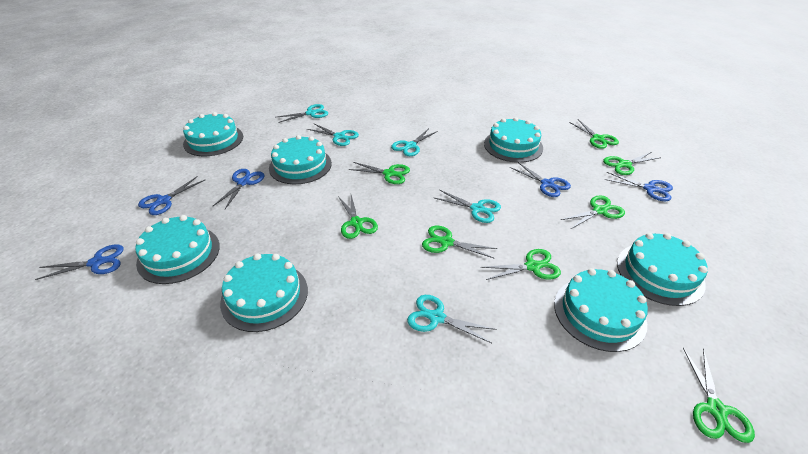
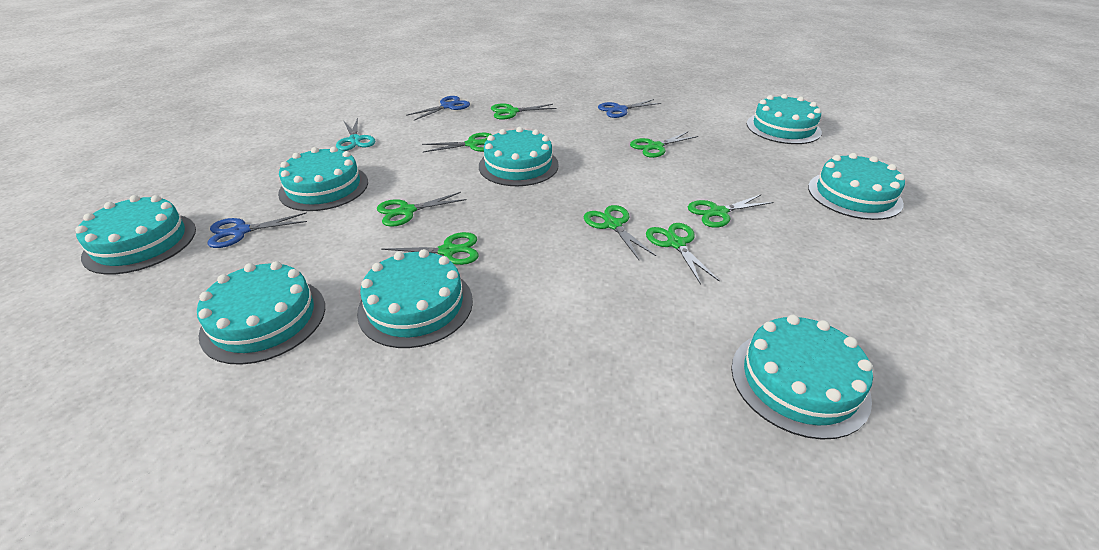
blue scissors: [35,244,124,280] [138,176,205,215] [213,169,265,209] [510,162,571,197] [604,172,673,201] = 5 -> [207,212,307,248] [406,96,470,120] [598,99,661,118] = 3
turquoise cake: [135,215,220,284] [183,112,243,156] [220,253,308,332] [269,135,332,184] [484,117,543,163] [554,268,648,352] [617,233,707,306] = 7 -> [75,195,196,275] [197,261,325,365] [278,146,368,211] [357,249,473,348] [479,127,559,186] [731,315,873,440] [747,94,822,144] [808,153,905,220] = 8
turquoise scissors: [278,104,328,123] [307,124,359,146] [391,128,438,156] [407,295,497,343] [435,190,501,223] = 5 -> [336,118,375,151] = 1

